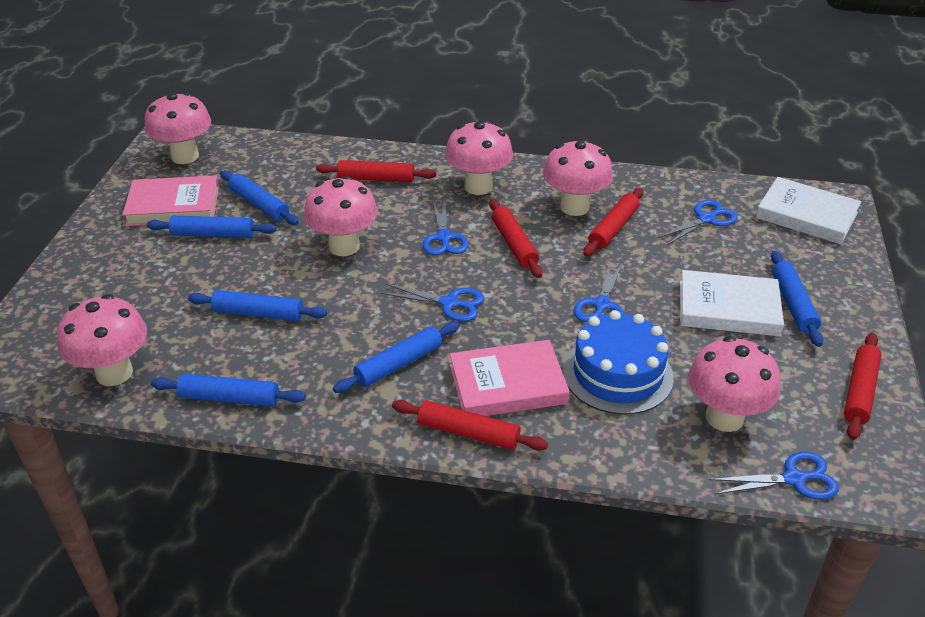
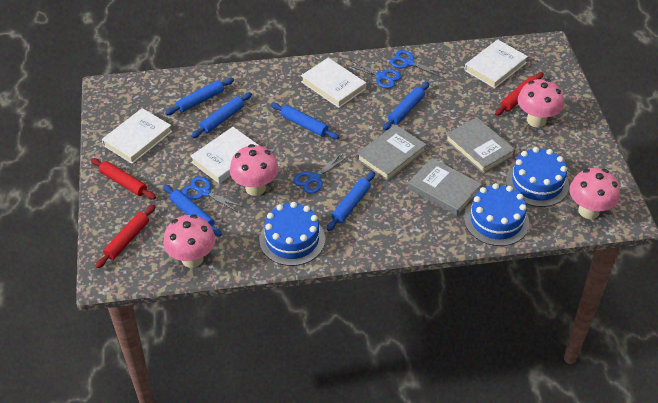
blue cake: [563,310,674,415] = 1 -> [259,202,325,266] [464,183,529,246] [506,147,569,207] = 3
blue scissors: [381,283,484,322] [422,198,468,256] [573,262,624,322] [658,200,738,245] [710,452,839,500] = 5 -> [182,177,243,212] [293,153,347,194] [347,60,401,88] [390,50,446,77] = 4
grey book: none = 0 -> [357,124,426,181] [408,158,482,216] [445,117,516,174] = 3
pink book: [122,176,219,226] [450,340,570,416] = 2 -> none = 0
pink mushroom: [57,294,147,386] [145,93,211,164] [304,176,378,256] [445,120,513,195] [543,139,613,216] [688,336,781,432] = 6 -> [163,214,216,268] [230,144,279,196] [518,79,564,128] [570,168,620,219] = 4
red rolling pin: [316,160,436,182] [392,400,548,451] [489,199,543,278] [583,188,643,257] [844,333,881,440] = 5 -> [91,158,156,200] [96,204,156,268] [495,72,544,116] = 3
white book: [680,270,784,336] [756,177,861,244] = 2 -> [102,108,172,164] [190,127,260,184] [301,58,366,108] [464,40,528,88] = 4

